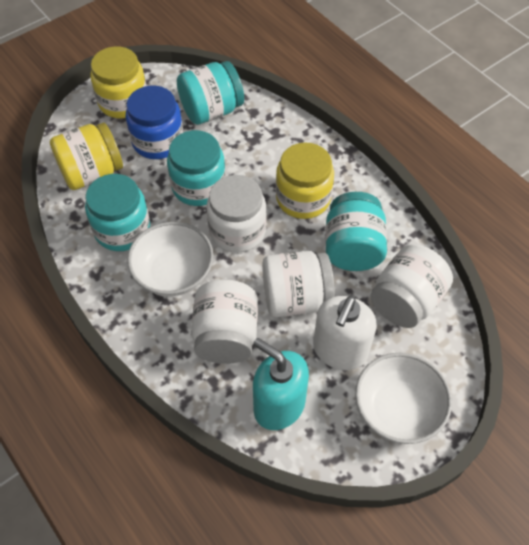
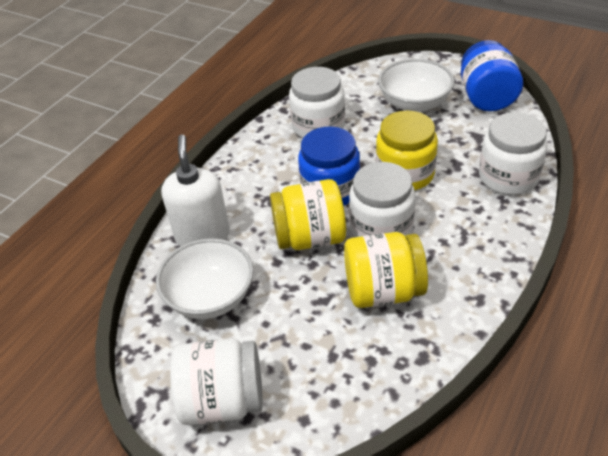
blue jar: [126,86,183,159] = 1 -> [298,127,360,206] [461,40,523,111] = 2
turquoise jar: [85,174,150,251] [167,130,226,206] [177,61,244,125] [326,192,387,271] = 4 -> none = 0
turquoise soap dispenser: [253,338,309,430] = 1 -> none = 0

